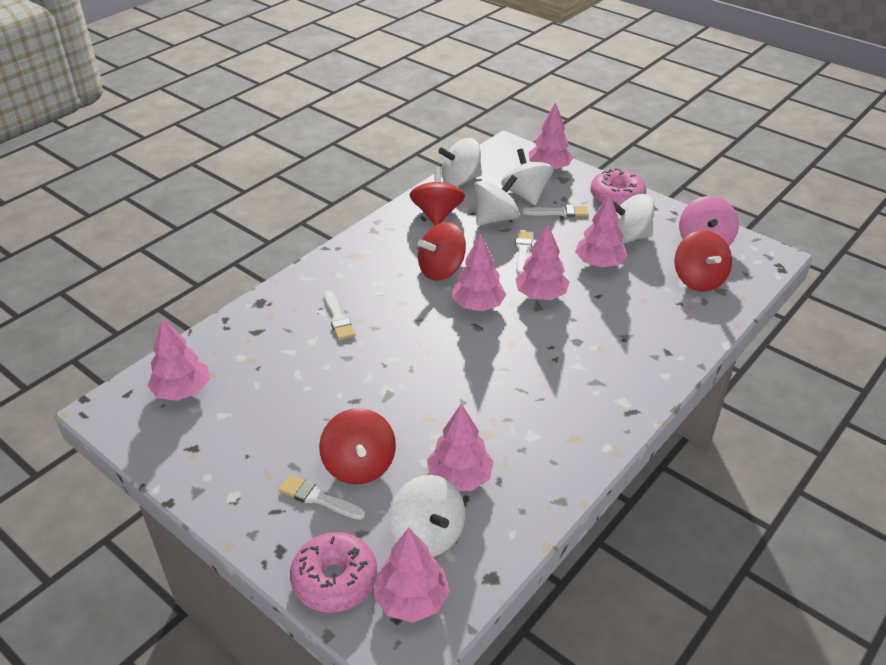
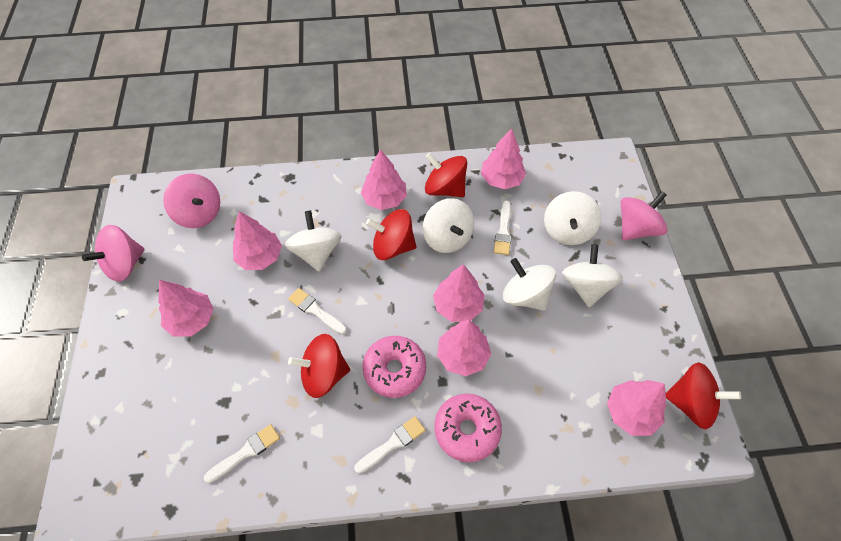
pink spinning top: [679,196,739,246] = 1 -> [82,225,145,282] [163,174,220,228] [621,191,668,240] = 3

